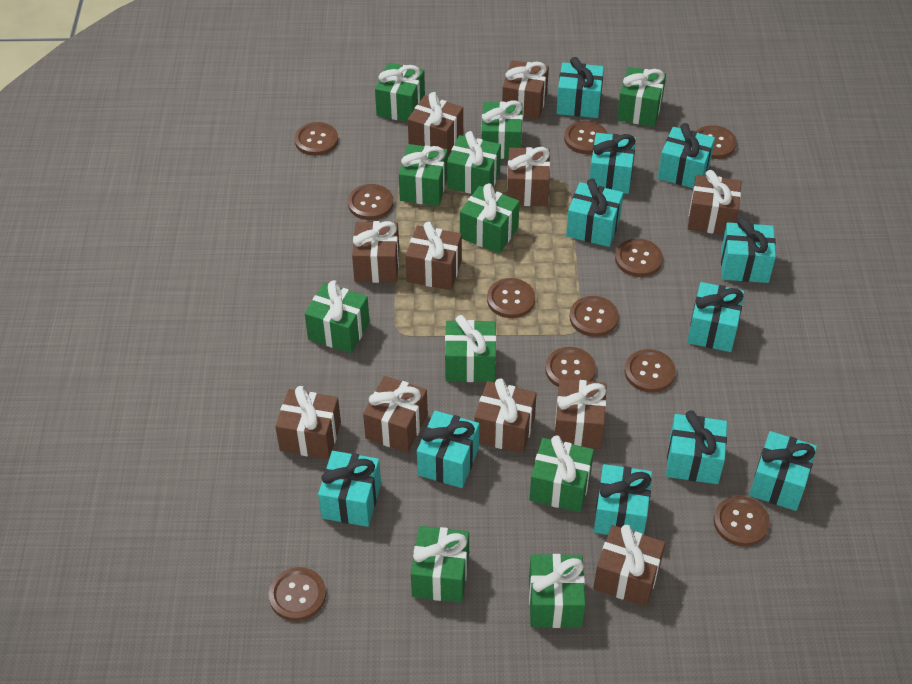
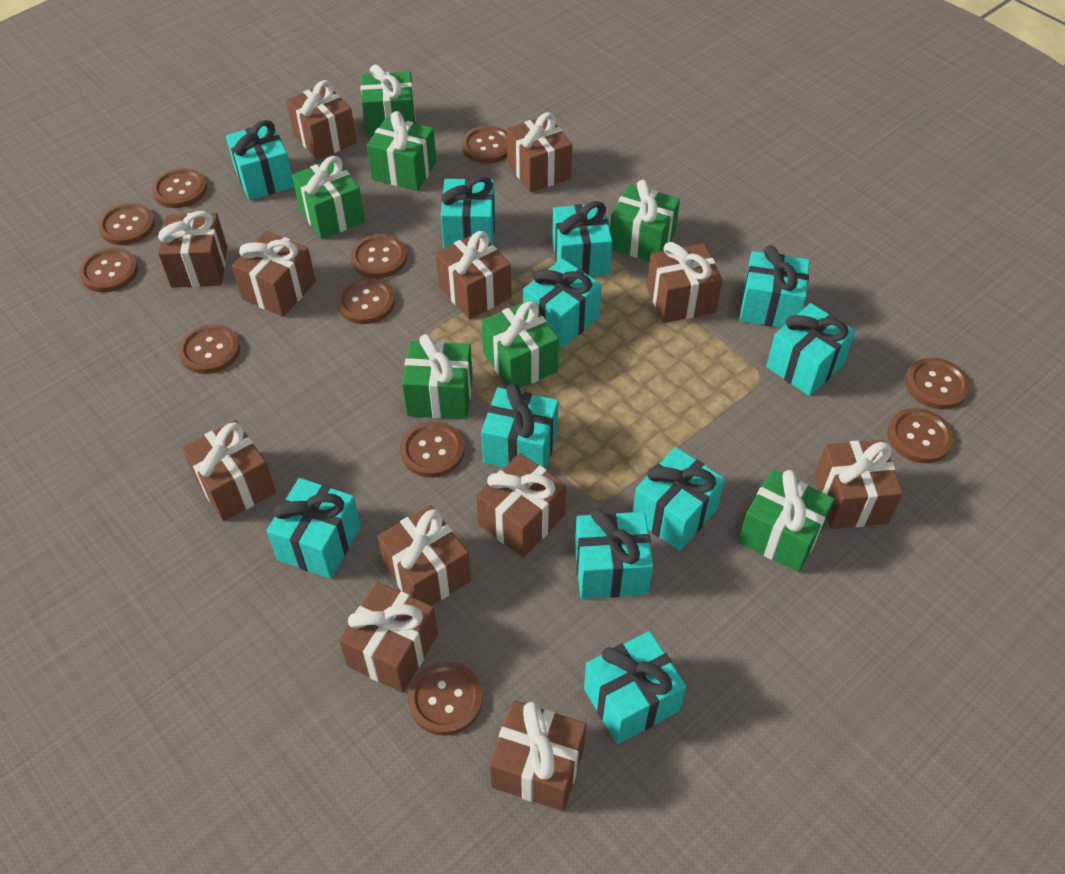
brown gift: [275,386,341,460] [352,221,399,283] [363,376,428,453] [405,221,462,290] [408,92,463,156] [474,378,537,454] [502,60,549,120] [507,147,550,206] [555,379,607,449] [594,525,665,607] [688,170,742,235] = 11 -> [158,211,227,288] [182,420,276,521] [232,231,316,317] [286,80,357,160] [339,582,438,693] [377,505,471,606] [436,231,511,319] [476,453,566,558] [489,700,586,811] [507,112,572,193] [647,242,723,323] [814,440,903,529] = 12
green gift: [305,280,370,353] [375,63,425,122] [399,144,448,206] [411,526,469,603] [445,315,496,382] [447,131,501,194] [460,183,520,254] [481,101,523,159] [529,436,594,512] [529,554,586,628] [617,67,666,127] = 11 -> [292,156,365,239] [361,64,416,137] [367,111,437,191] [402,334,473,419] [482,301,559,389] [610,180,680,261] [738,470,835,572] = 7

